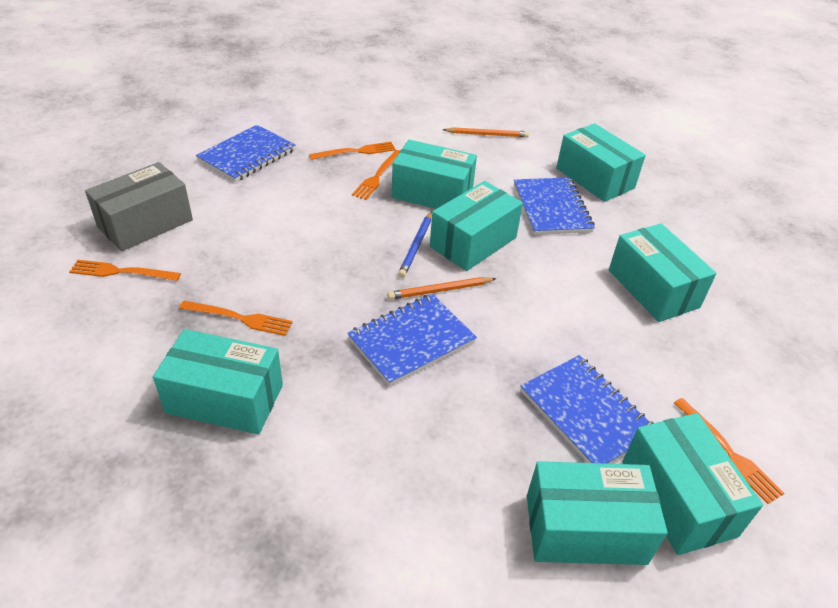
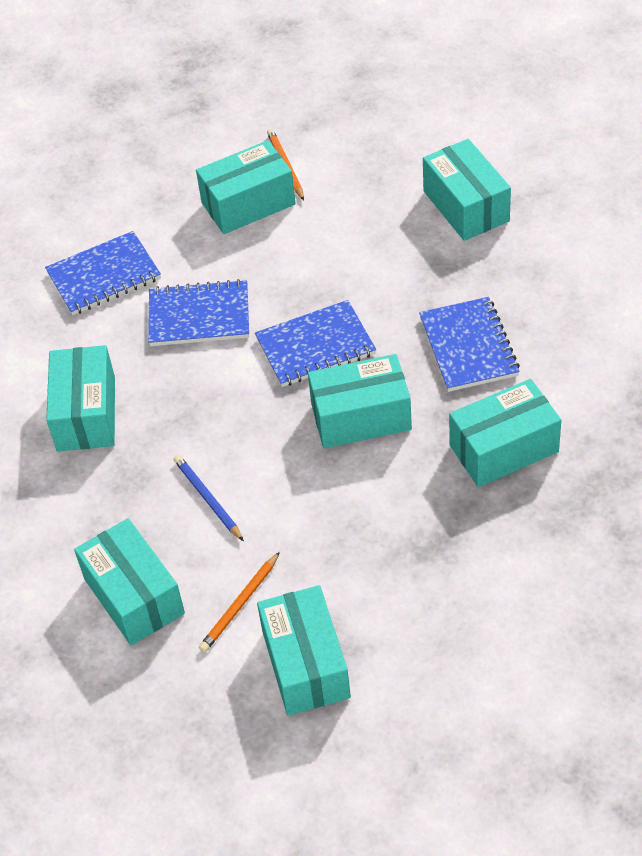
grey box: [85,162,193,251] = 1 -> none = 0
orange fork: [69,260,181,281] [179,301,293,336] [309,142,396,160] [352,150,400,200] [674,398,784,504] = 5 -> none = 0

